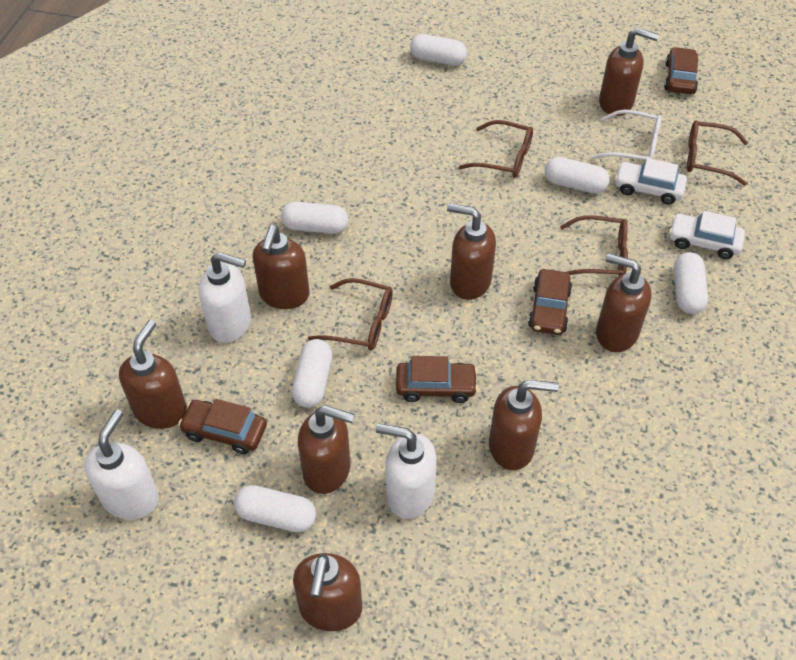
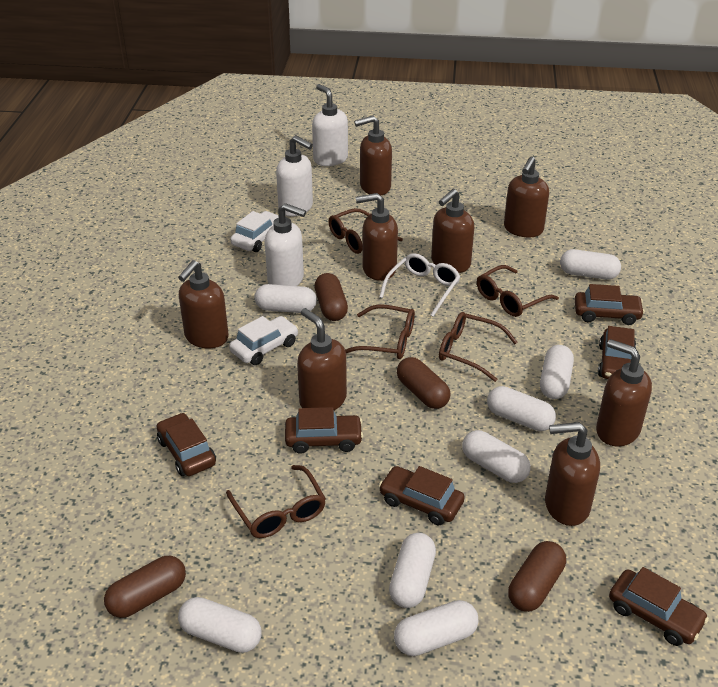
brown capsule: none = 0 -> [104,556,186,618] [314,273,348,321] [397,357,450,409] [508,541,566,612] = 4
brown car: [178,399,267,455] [396,356,478,403] [528,269,572,335] [664,47,699,94] = 4 -> [157,413,216,476] [285,407,363,454] [379,466,465,525] [575,284,645,325] [598,326,636,379] [609,567,709,646] = 6
brown glasses: [308,278,393,350] [459,120,533,178] [560,215,628,276] [687,120,748,186] = 4 -> [226,465,326,538] [328,208,403,254] [345,304,415,359] [439,312,517,382] [477,265,559,317] = 5
white capsule: [234,485,316,532] [281,202,348,234] [292,339,332,408] [410,34,467,66] [545,157,610,194] [674,252,708,314] = 6 -> [178,597,262,653] [254,284,317,313] [389,533,436,608] [394,600,478,656] [462,430,531,483] [487,386,556,431] [540,345,574,399] [560,249,621,280] = 8

